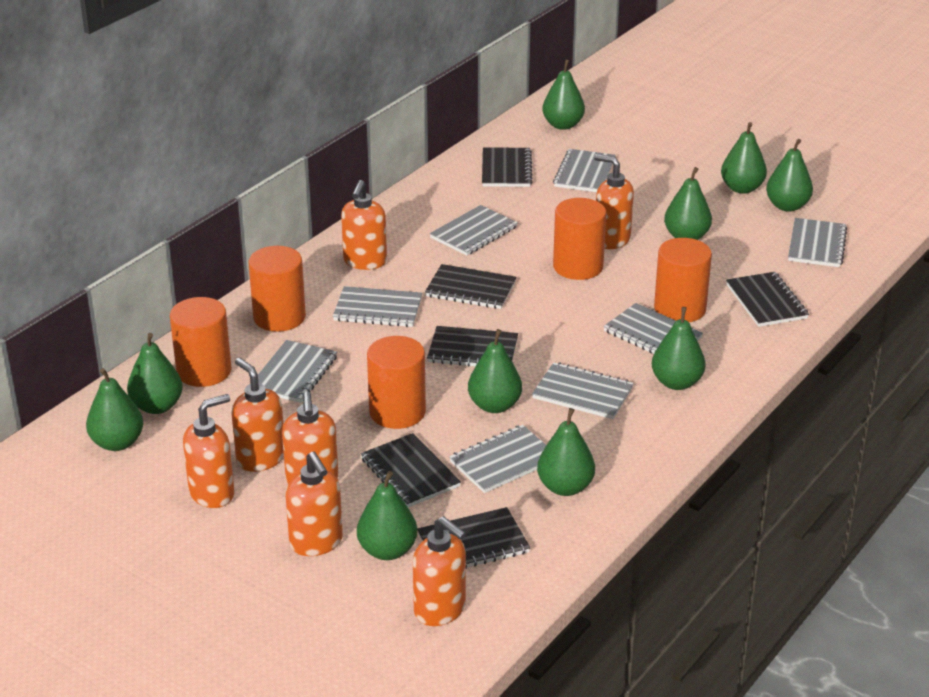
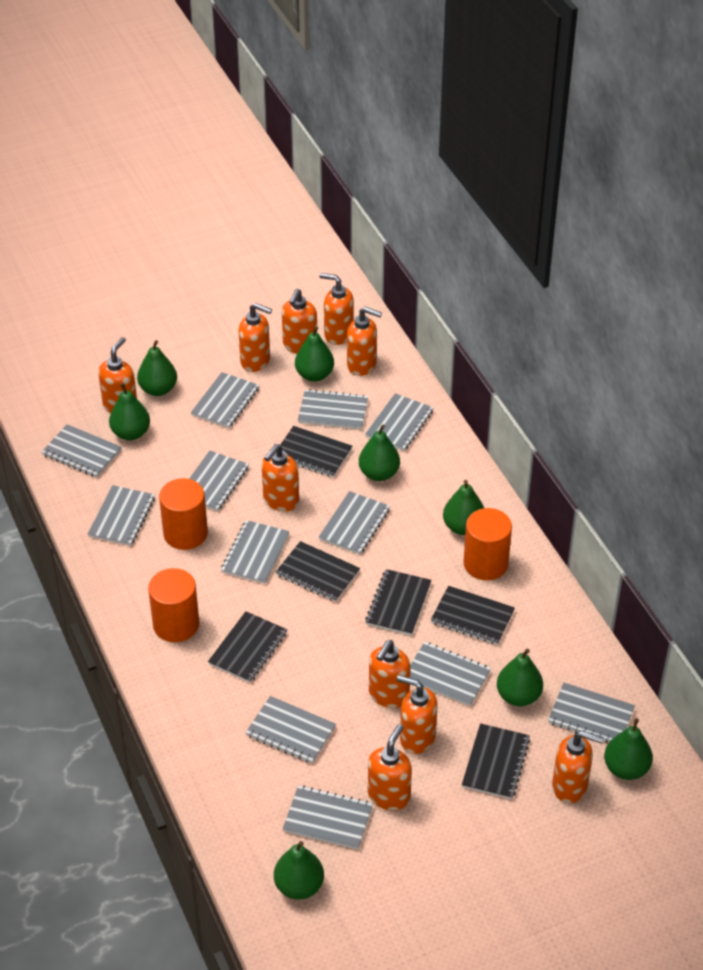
green pear: [86,368,143,451] [127,333,183,414] [357,471,417,560] [468,329,522,413] [537,408,595,496] [542,59,585,130] [652,307,706,390] [664,167,712,240] [721,122,767,194] [766,139,813,212] = 10 -> [109,383,150,441] [137,340,177,396] [274,841,324,900] [295,326,334,382] [359,425,400,481] [443,480,484,535] [497,649,543,706] [604,718,653,780] = 8
grey notebook: [258,340,337,403] [333,286,422,327] [430,205,518,256] [449,425,546,493] [532,362,634,419] [553,149,616,192] [603,303,703,354] [788,218,847,267] = 8 -> [42,424,121,478] [88,485,155,546] [189,450,249,511] [191,372,259,428] [221,520,289,584] [246,696,336,764] [283,785,373,850] [298,389,368,429] [319,491,390,554] [365,393,434,451] [410,642,491,706] [548,682,635,743] = 12
orange cylinder: [170,297,232,387] [249,246,306,332] [367,336,426,429] [553,198,606,280] [654,238,712,322] = 5 -> [148,568,199,642] [159,478,208,550] [463,508,512,580] = 3
orange soap dispenser: [183,394,235,508] [231,358,284,472] [282,391,338,484] [286,452,343,556] [341,180,387,270] [413,516,466,626] [594,154,634,249] = 7 -> [98,337,137,413] [238,303,272,372] [261,444,299,511] [282,289,317,353] [319,273,354,345] [347,307,382,376] [368,724,412,811] [369,640,411,708] [396,675,438,754] [552,731,603,803] = 10

